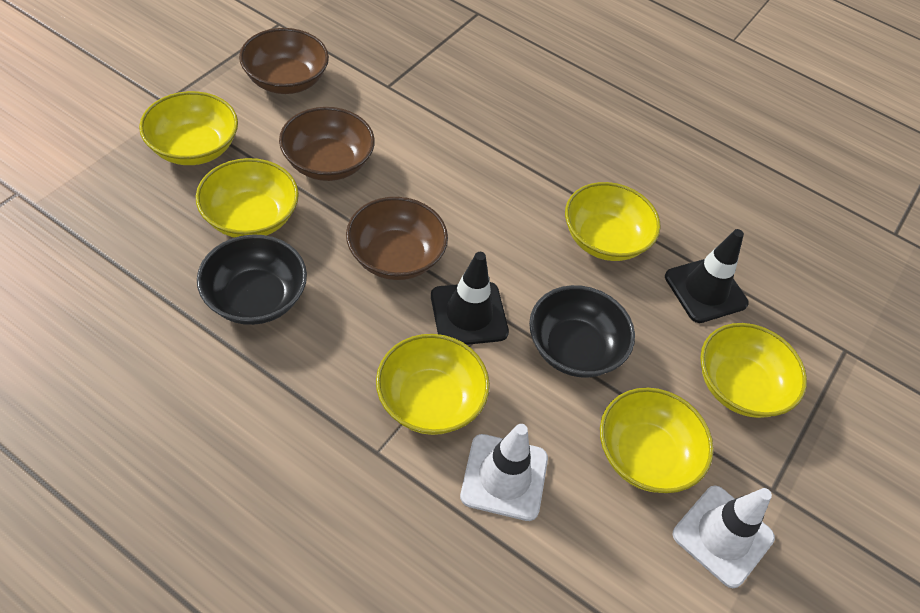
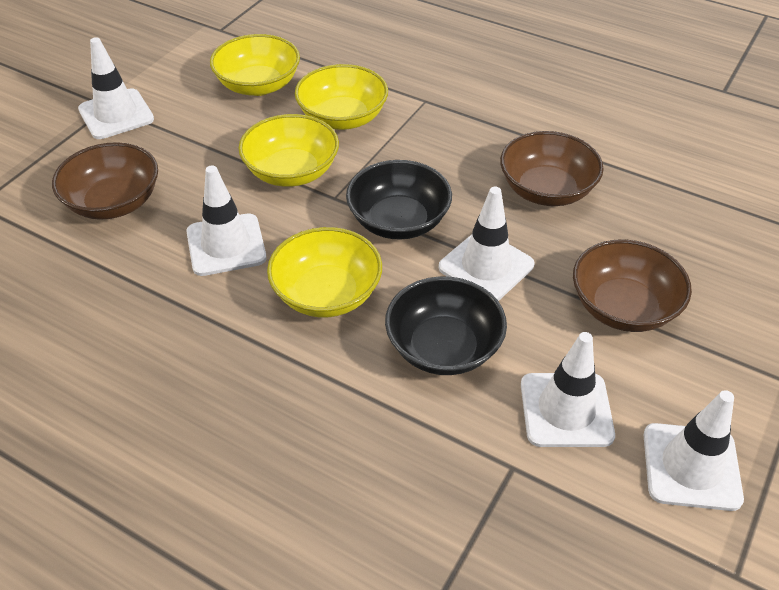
black traffic cone: [431,252,509,345] [665,229,749,323] = 2 -> none = 0
white traffic cone: [460,424,548,521] [673,486,775,588] = 2 -> [78,37,154,139] [186,165,267,276] [439,187,534,301] [521,332,615,447] [644,390,744,511] = 5
yellow bowl: [139,91,238,165] [196,158,299,238] [376,334,490,435] [565,182,661,261] [600,388,714,493] [700,323,807,418] = 6 -> [210,34,300,96] [238,114,339,187] [267,227,382,317] [295,64,388,130] = 4

